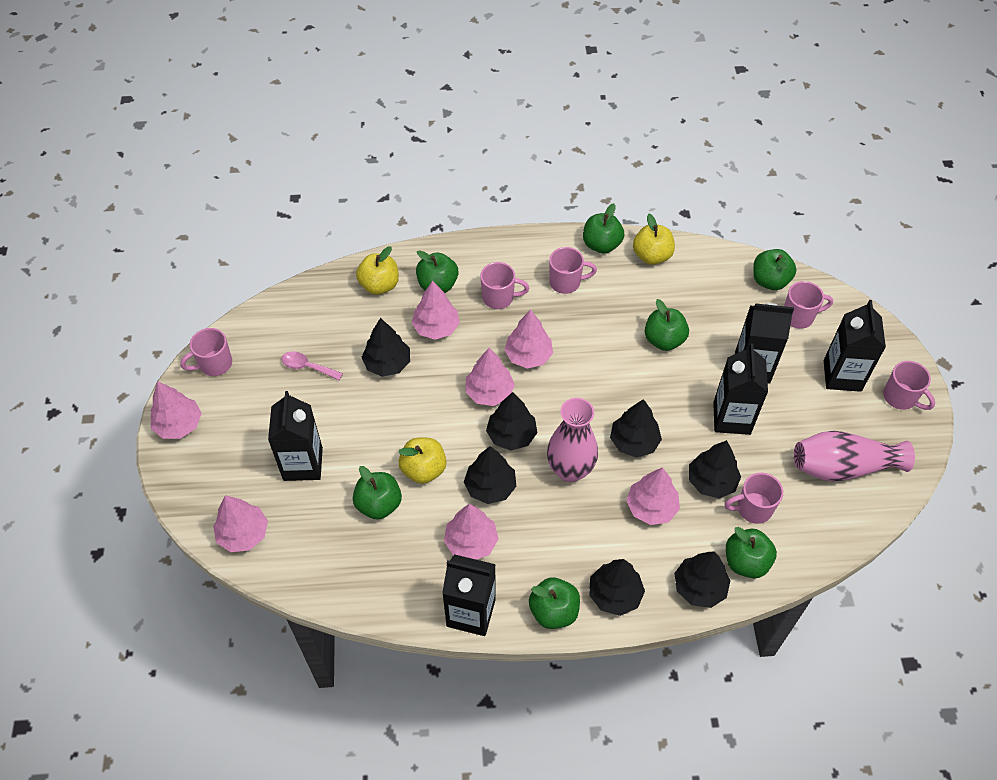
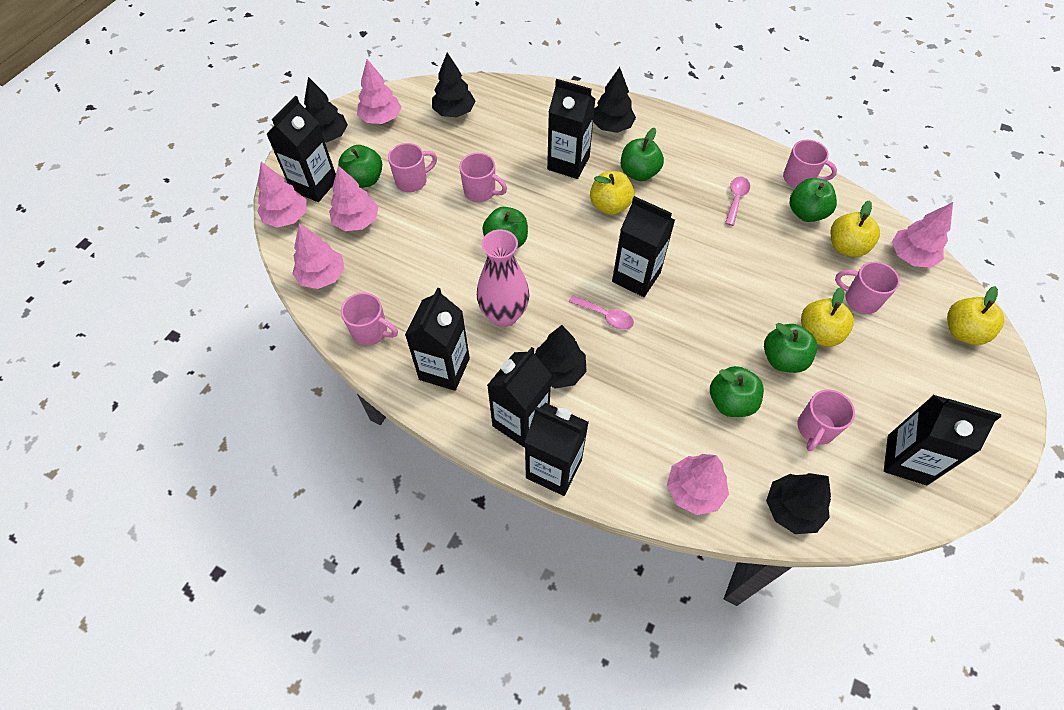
black carton: [268,391,323,481] [442,554,496,636] [713,343,768,435] [735,303,794,384] [824,300,886,392] = 5 -> [266,96,336,202] [405,287,470,391] [487,347,552,448] [525,403,589,496] [547,79,595,179] [612,196,675,297] [884,395,1001,485] = 7
black tree: [362,318,410,377] [464,446,516,504] [486,392,537,451] [589,559,645,616] [610,399,662,458] [674,551,731,608] [689,440,741,499] = 7 -> [304,77,348,142] [432,52,476,117] [535,325,587,389] [593,67,636,133] [766,473,831,534] = 5
green apple: [353,466,402,520] [416,250,458,293] [529,578,580,629] [583,203,624,253] [644,299,689,351] [726,527,777,578] [753,249,796,290] = 7 -> [338,145,382,188] [482,207,528,248] [621,128,664,181] [710,366,764,417] [764,323,817,373] [790,178,837,222] = 6
pink spoon: [282,351,343,380] = 1 -> [569,295,634,330] [725,177,750,226] = 2
pink tree: [151,381,202,439] [213,495,268,552] [412,280,460,340] [444,504,498,560] [466,348,515,406] [504,310,553,369] [626,467,680,525] = 7 -> [257,162,306,228] [292,223,345,289] [329,165,378,231] [357,59,402,124] [667,454,729,515] [892,202,953,268] = 6
pink vase: [547,398,598,482] [794,431,915,481] = 2 -> [477,229,529,327] = 1
yellow apple: [356,246,399,295] [398,438,446,484] [633,214,675,265] = 3 -> [590,171,634,215] [801,287,854,347] [831,200,880,257] [947,286,1004,345] = 4

